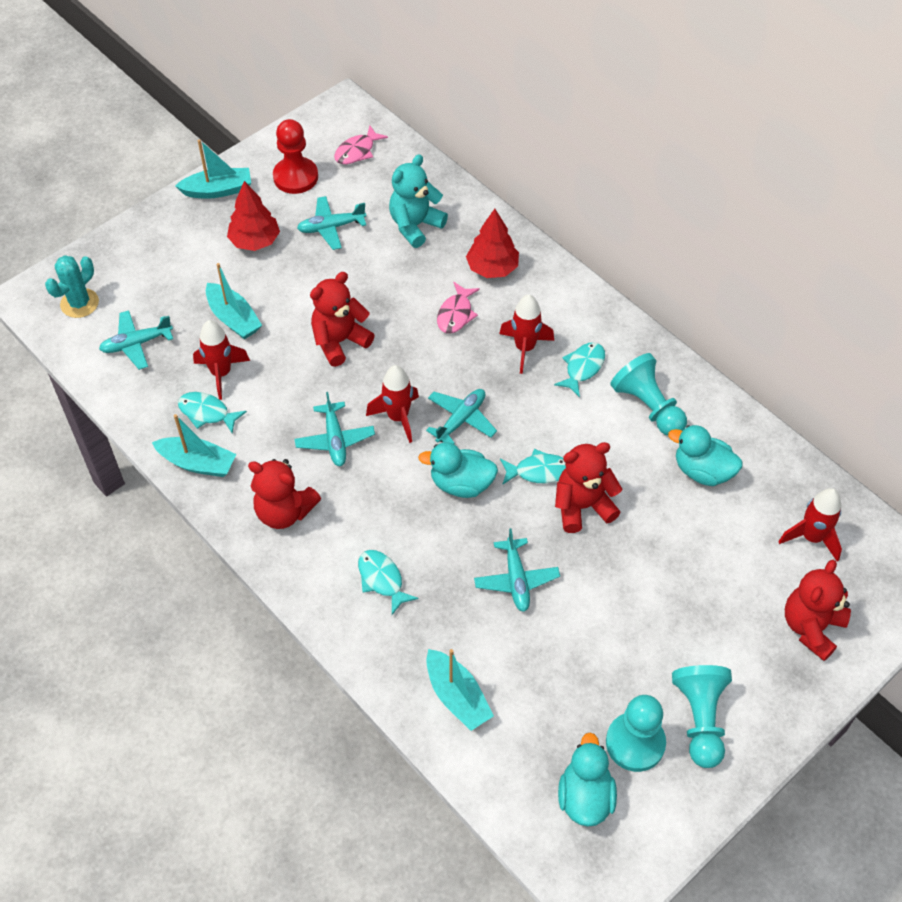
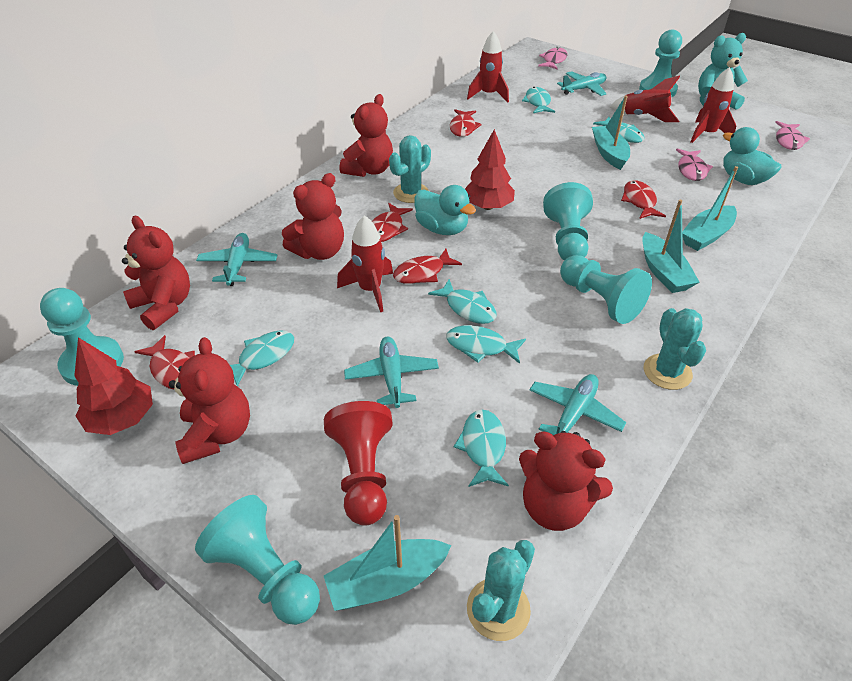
pink fish: [334,125,388,164] [437,282,480,334] = 2 -> [538,47,568,70] [676,149,713,181] [775,121,810,150] = 3
red fish: none = 0 -> [134,335,195,389] [372,203,413,242] [393,249,462,284] [450,109,482,137] [621,180,666,219] = 5
red teddy bear: [248,459,321,529] [310,272,375,367] [555,442,622,533] [785,560,851,661] = 4 -> [122,216,190,330] [169,337,250,464] [282,173,344,260] [340,94,393,177] [519,431,613,531] = 5
turquoise cactus: [45,255,99,318] = 1 -> [389,135,431,203] [467,540,535,641] [644,308,706,390] = 3
turquoise duck: [418,442,498,498] [558,733,617,827] [668,425,742,486] = 3 -> [414,185,476,235] [723,127,782,185] = 2
turquoise fish: [178,392,247,433] [358,550,419,615] [500,449,566,485] [554,342,605,397] = 4 -> [230,330,294,387] [428,279,497,324] [446,325,526,364] [454,410,509,487] [522,87,555,113] [593,117,644,143] = 6
turquoise pawn: [606,695,666,772] [611,353,687,436] [672,665,732,768] = 3 -> [40,288,124,386] [195,495,320,625] [543,182,593,261] [560,255,652,324] [639,29,682,97] = 5
turquoise plane: [99,310,173,370] [294,392,375,466] [297,196,366,250] [426,389,497,444] [474,528,560,612] = 5 -> [196,233,277,286] [344,337,439,408] [529,374,627,435] [557,71,607,96] = 4

